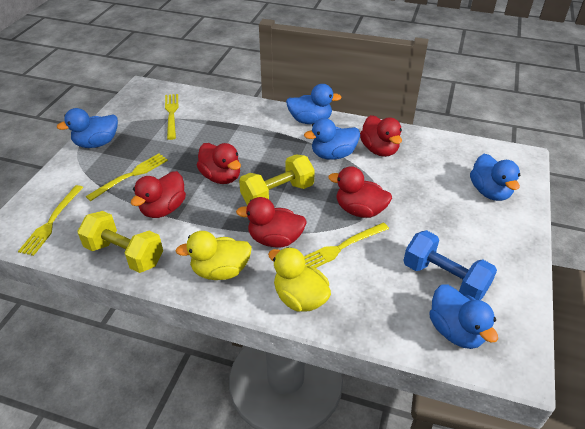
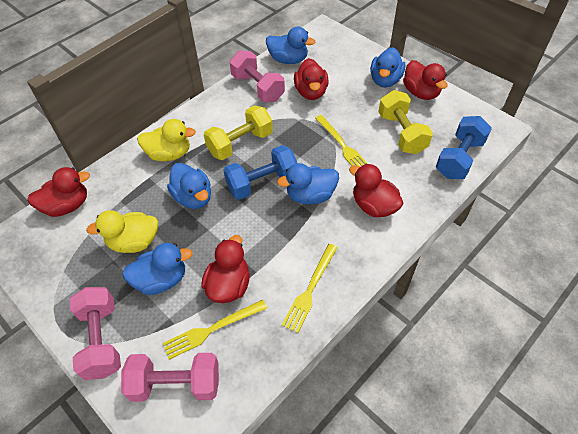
blue dumbbell: [403,230,497,300] = 1 -> [223,145,297,200] [436,116,492,179] = 2
pink dumbbell: none = 0 -> [70,287,121,380] [121,353,219,402] [230,50,285,102] = 3
yellow fork: [18,185,84,256] [86,153,168,201] [165,94,179,140] [304,222,389,268] = 4 -> [163,300,267,360] [282,244,338,333] [315,115,368,167] = 3

